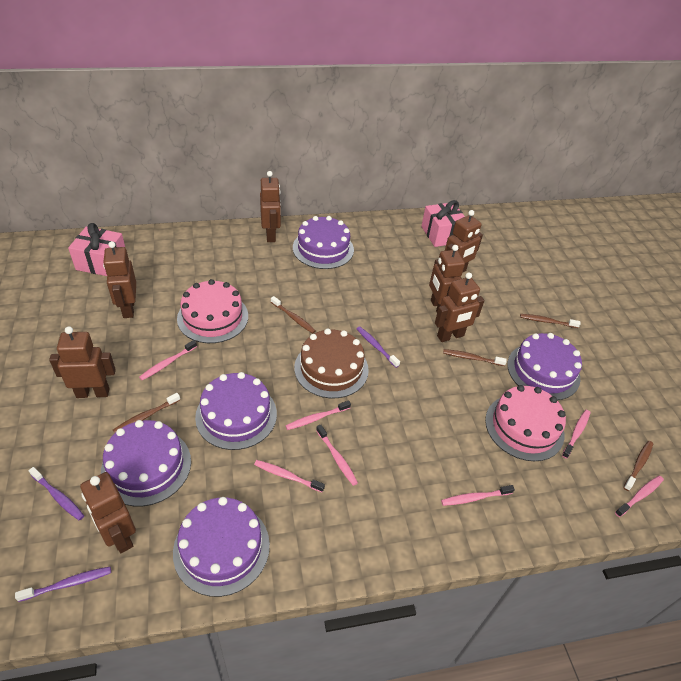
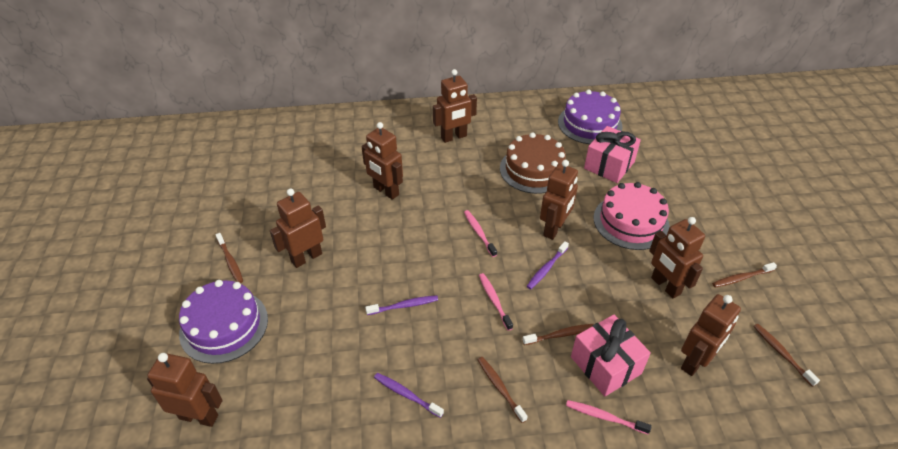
pink cake: [177,279,248,343] [485,385,566,461] = 2 -> [594,182,670,250] = 1
pink toothbrush: [139,340,197,380] [254,460,325,492] [286,400,351,430] [316,424,358,486] [441,485,515,506] [562,410,591,459] [615,475,664,517] = 7 -> [464,210,497,257] [479,273,513,331] [566,400,652,435] = 3
purple cake: [101,420,191,506] [173,497,270,597] [195,372,277,450] [293,216,354,269] [507,333,582,400] = 5 -> [179,280,268,364] [558,90,623,144] = 2

